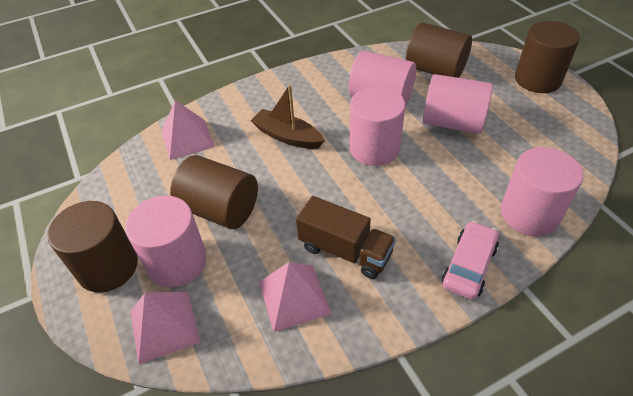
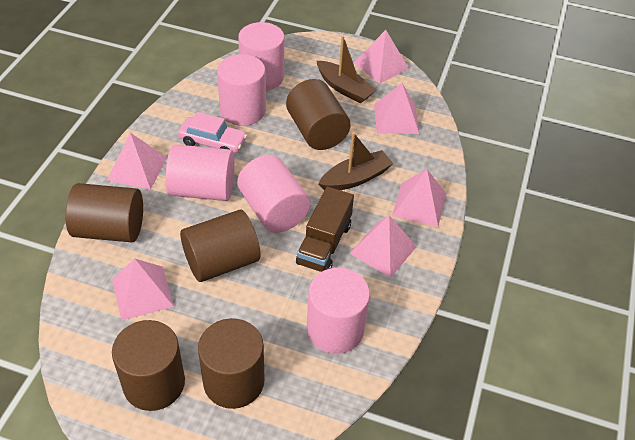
brown boat: [251,85,325,149] = 1 -> [317,36,376,103] [318,132,394,190] = 2
brown cylinder: [48,201,138,293] [170,155,258,229] [406,23,472,78] [515,21,580,93] = 4 -> [65,183,143,242] [112,320,185,411] [180,210,260,282] [198,318,265,409] [286,79,351,150] = 5
pink pyramid: [130,292,200,364] [161,100,214,160] [259,262,331,332] = 3 -> [107,132,167,190] [112,258,174,321] [350,215,417,278] [354,30,409,84] [374,83,419,134] [392,169,446,227] = 6

